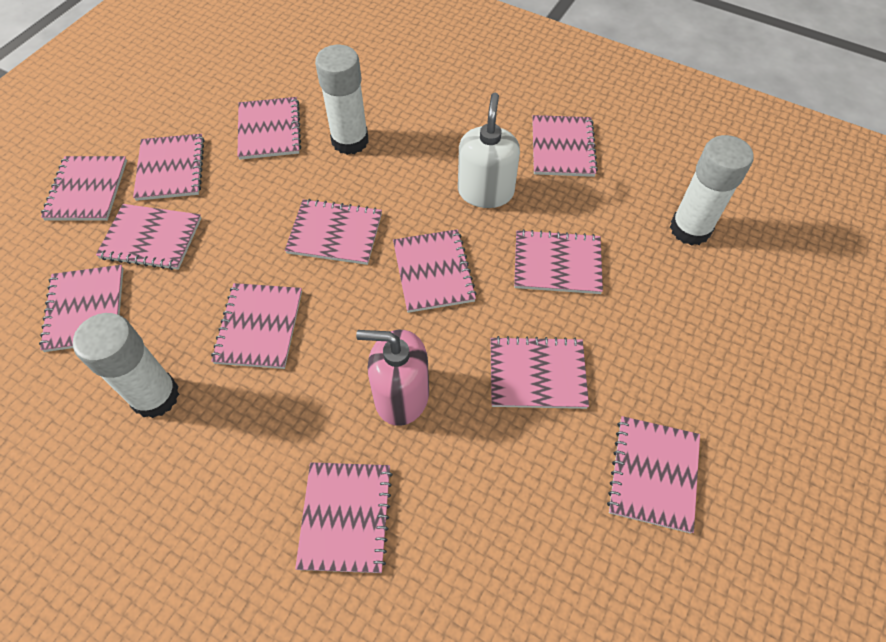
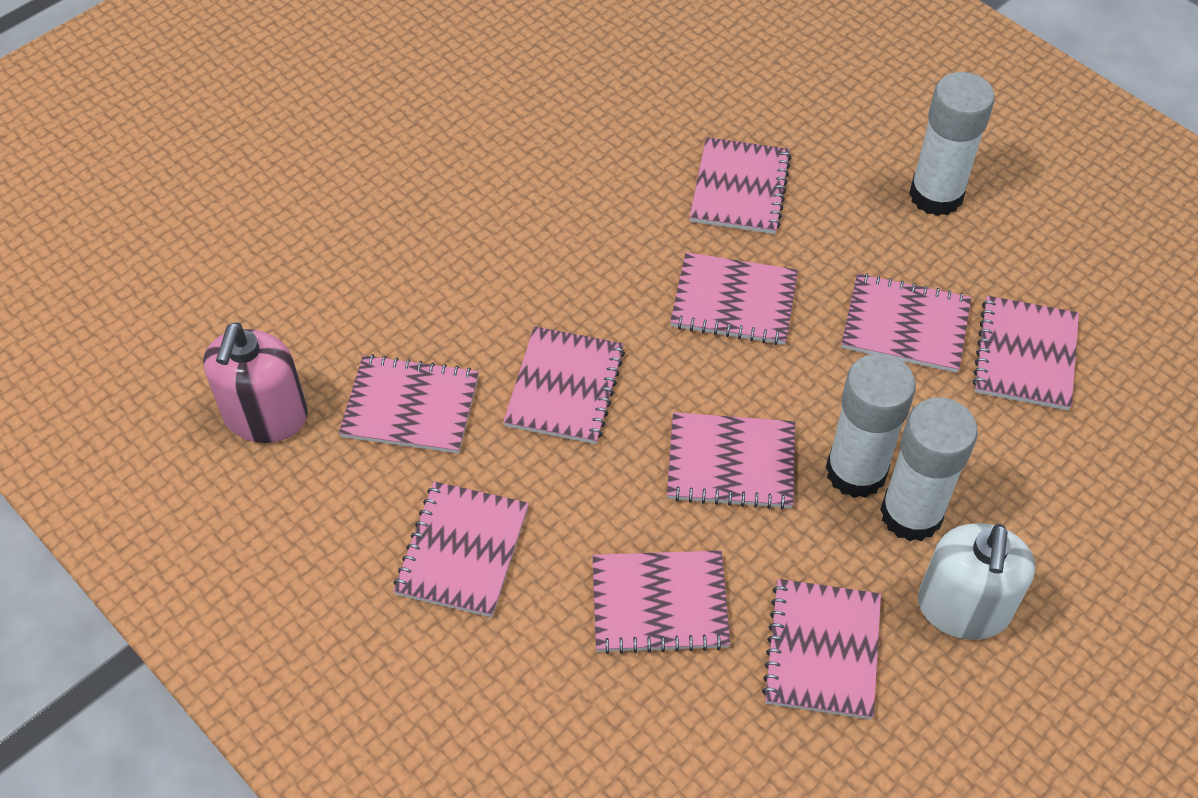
pink notebook: [39,265,123,352] [41,156,127,221] [96,204,201,270] [133,134,204,201] [211,283,302,369] [237,97,301,160] [285,199,382,265] [295,462,393,573] [393,229,477,313] [490,336,589,409] [514,229,603,294] [532,115,598,177] [607,416,700,534] = 13 -> [339,354,479,454] [393,481,529,617] [503,326,625,444] [592,551,730,654] [667,412,795,510] [670,252,798,345] [690,137,792,234] [762,579,881,719] [841,273,971,373] [972,296,1079,411] = 10

